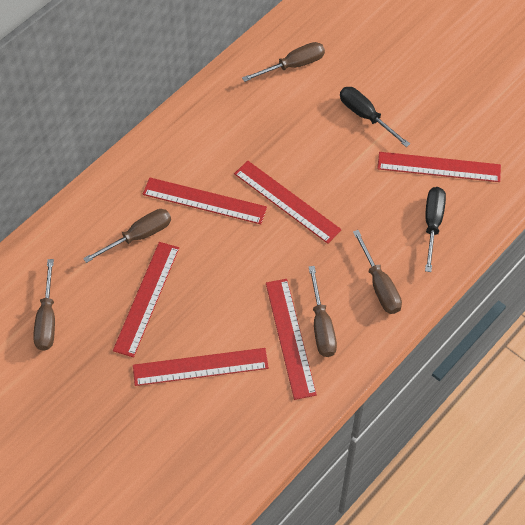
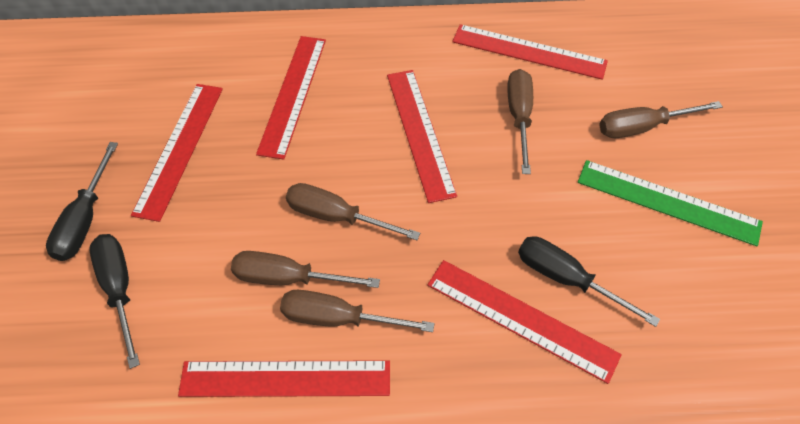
black screwdriver: [340,87,410,147] [425,187,446,272] = 2 -> [46,142,118,261] [90,234,140,369] [518,236,660,327] = 3
green ruler: none = 0 -> [578,160,763,246] = 1

